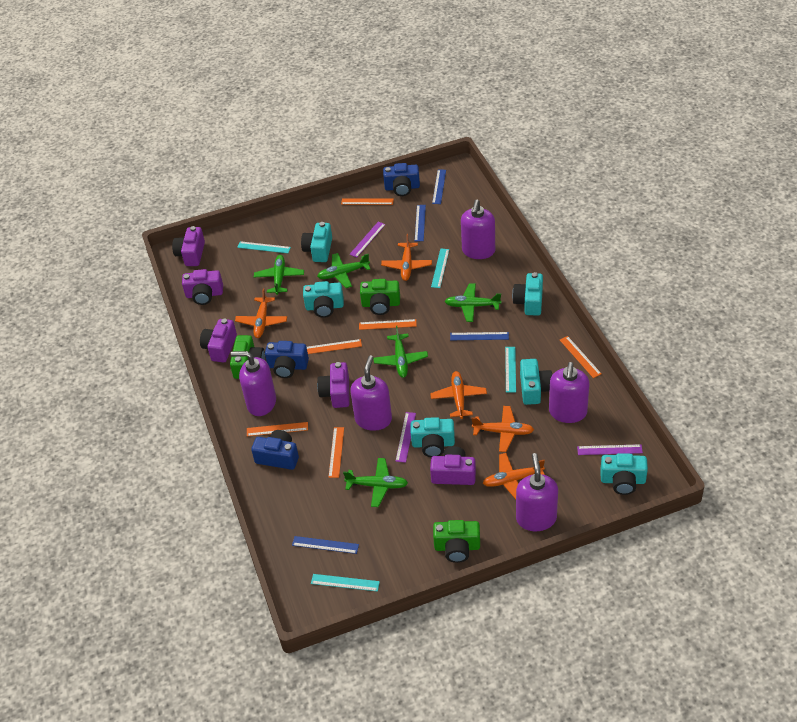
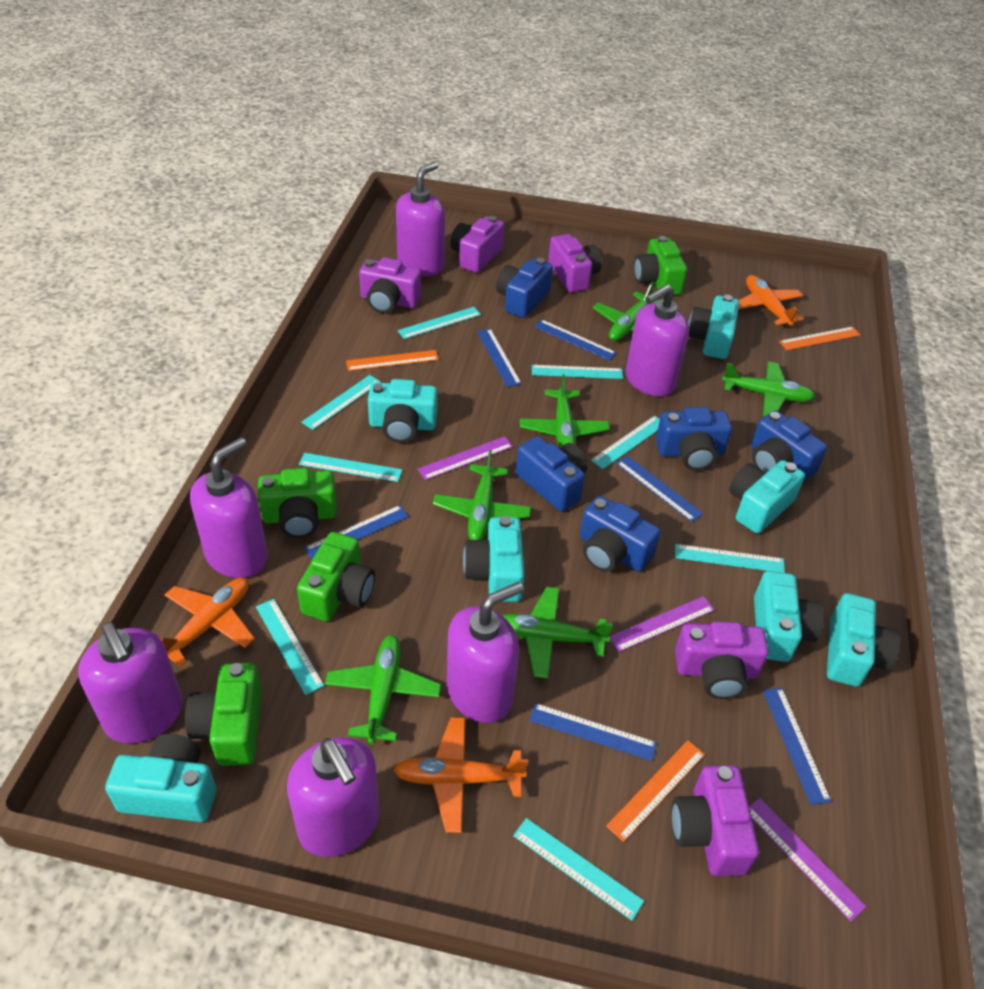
blue camera: [251,430,299,470] [265,341,309,378] [383,163,420,196] = 3 -> [496,258,553,318] [516,436,587,512] [580,496,661,572] [656,407,732,471] [751,411,827,482] = 5
blue ruler: [292,536,359,554] [415,205,426,241] [432,169,446,204] [450,332,509,340] = 4 -> [304,505,409,559] [477,329,522,387] [529,703,657,761] [534,319,617,361] [616,456,703,522] [763,688,831,805] = 6
green camera: [230,335,265,379] [360,279,400,315] [433,520,480,563] = 3 -> [185,663,262,766] [258,468,337,538] [297,532,375,621] [634,236,687,296] = 4
green plane: [254,255,304,295] [317,253,370,288] [343,458,408,507] [373,326,428,378] [445,283,501,322] = 5 -> [325,635,441,744] [433,450,531,540] [502,587,613,679] [520,374,610,447] [593,282,658,341] [722,361,815,416] = 6
orange plane: [235,289,287,338] [381,234,432,281] [430,371,487,419] [471,406,534,452] [483,453,545,499] = 5 -> [161,578,255,667] [393,717,528,833] [739,275,804,326] = 3
orange ruler: [247,422,308,436] [307,339,362,354] [328,427,344,478] [341,198,394,205] [359,319,417,330] [560,336,602,378] = 6 -> [346,350,439,371] [606,740,705,842] [779,326,860,350] = 3
purple soap dispenser: [231,351,276,416] [350,355,392,431] [461,200,495,259] [516,453,558,531] [549,362,590,423] = 5 -> [78,622,183,744] [190,437,268,578] [287,737,380,857] [396,162,445,276] [447,582,524,723] [625,284,689,396] = 6
turquoise camera: [301,222,332,262] [303,281,344,318] [411,417,455,457] [512,272,543,316] [520,359,552,405] [600,453,648,495] = 6 -> [105,734,217,822] [368,379,438,443] [463,516,524,602] [688,295,739,359] [729,460,805,534] [754,571,824,662] [827,593,901,687] = 7
turquoise ruler: [237,241,291,253] [311,574,380,592] [431,249,449,288] [505,347,516,393] = 4 -> [256,599,324,695] [299,453,402,482] [301,375,381,430] [397,307,481,339] [513,818,644,921] [532,365,623,379] [591,416,660,469] [675,544,785,573] = 8

